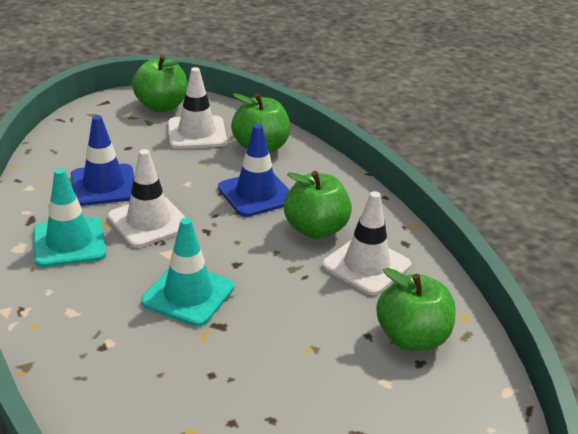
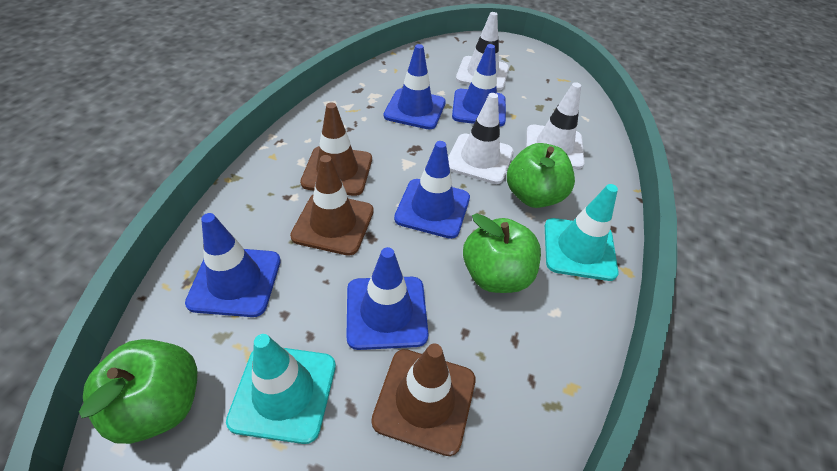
blue traffic cone: [71,115,134,206] [218,124,289,217] = 2 -> [185,213,281,317] [346,247,429,350] [384,44,446,130] [394,141,470,239] [452,44,506,127] = 5
brown traffic cone: none = 0 -> [290,155,374,256] [300,102,372,196] [371,343,476,456] = 3
green apple: [132,55,187,112] [231,93,290,153] [284,171,352,239] [376,268,456,351] = 4 -> [79,339,197,444] [463,213,541,293] [507,143,575,208] = 3

